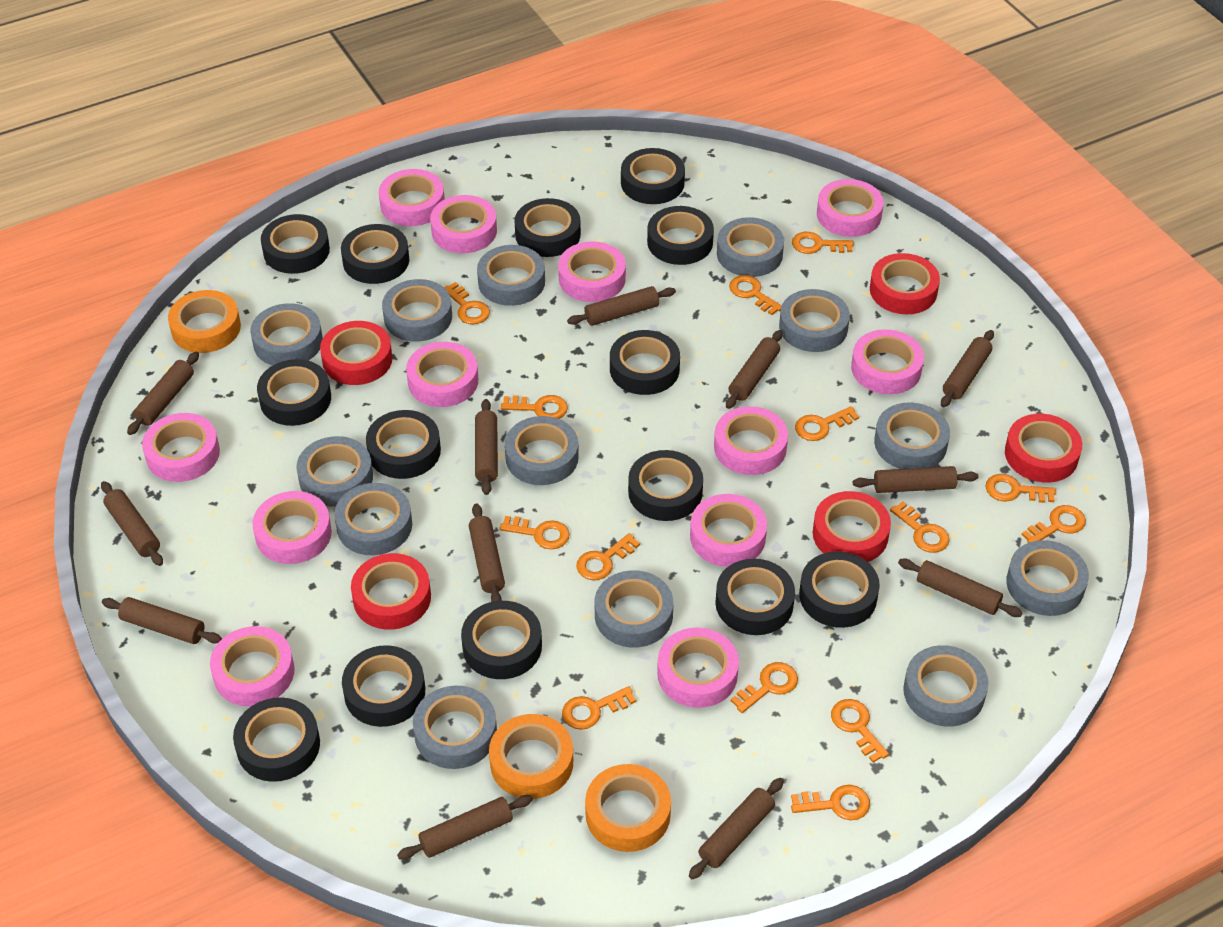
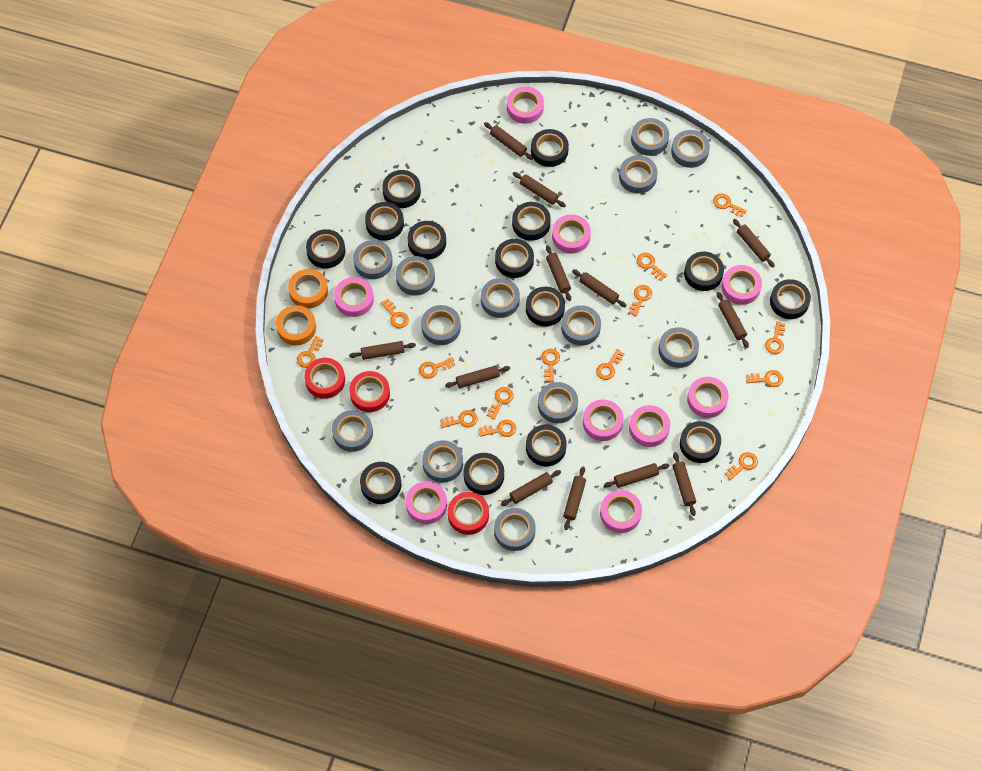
orange tape: [168,290,241,353] [489,714,573,799] [585,764,671,852] = 3 -> [276,305,316,345] [288,269,328,309] = 2
pink tape: [142,413,220,482] [210,626,295,706] [252,491,332,564] [379,169,445,226] [406,342,478,407] [430,195,497,253] [558,241,626,302] [657,627,739,708] [690,494,767,567] [714,406,788,475] [817,179,884,237] [851,329,924,394] = 12 -> [334,277,374,317] [406,481,447,524] [507,86,544,124] [552,214,591,253] [583,399,624,441] [600,490,642,533] [629,405,670,447] [687,377,728,418] [722,265,762,305] = 9
red tape: [320,321,393,385] [351,553,431,630] [813,491,891,562] [870,253,940,314] [1005,414,1082,483] = 5 -> [304,358,345,399] [349,371,390,412] [448,492,489,535] = 3

